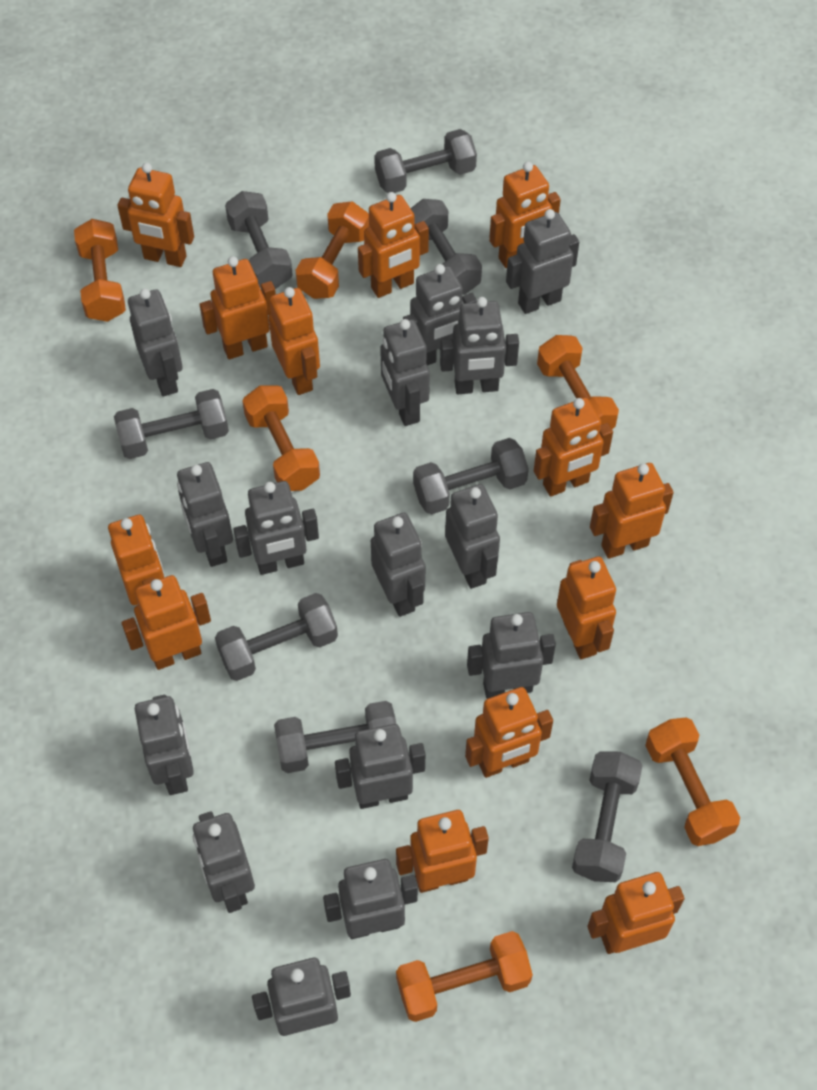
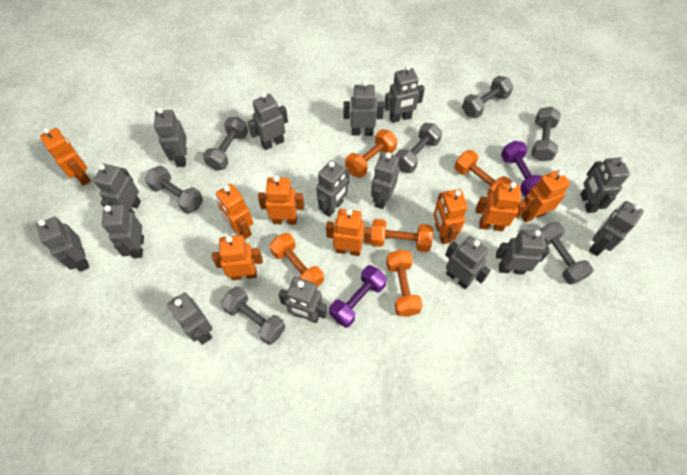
grey dumbbell: [114,389,229,459] [215,593,338,681] [225,191,293,289] [274,701,396,773] [374,129,477,193] [411,199,482,295] [413,438,529,514] [572,752,643,882] = 8 -> [145,165,203,214] [203,117,248,170] [221,286,286,345] [395,123,442,173] [462,76,513,118] [531,107,561,161] [539,222,593,284] = 7
orange dumbbell: [74,219,126,322] [242,385,320,491] [296,201,369,299] [396,931,533,1022] [537,335,619,429] [645,717,740,846] = 6 -> [270,233,324,288] [345,129,398,178] [370,219,433,252] [386,250,423,317] [454,150,512,195] = 5
orange robot: [108,515,164,605] [117,163,194,267] [122,575,211,670] [199,256,276,359] [269,287,320,395] [358,192,429,298] [396,810,489,893] [465,687,553,778] [489,162,561,268] [534,398,613,497] [557,556,616,659] [587,872,685,954] [590,463,674,559] = 13 -> [40,128,91,186] [212,235,263,280] [216,184,253,240] [258,176,304,224] [326,209,372,256] [433,189,468,244] [476,182,526,231] [521,170,570,223] = 8
purple dumbbell: none = 0 -> [329,265,387,328] [501,141,542,197] = 2

